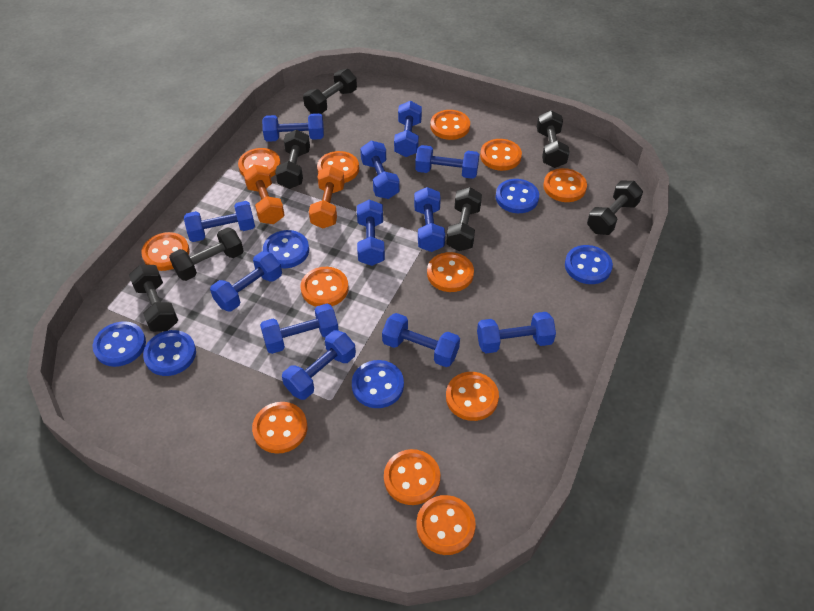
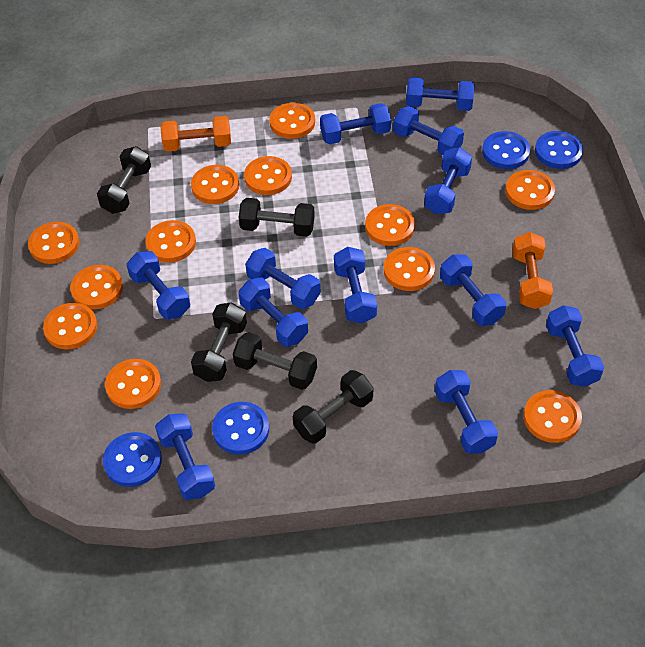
black dumbbell: [129,264,178,332] [169,227,244,281] [275,130,310,189] [303,69,357,114] [446,187,482,251] [537,110,570,168] [587,181,643,235] = 7 -> [97,146,151,214] [191,302,247,382] [233,332,317,390] [239,198,315,236] [293,370,373,444] = 5
blue button: [93,321,146,367] [143,330,196,376] [263,230,309,268] [352,360,404,408] [496,179,539,213] [565,245,613,284] = 6 -> [103,432,162,487] [212,402,269,455] [482,131,530,169] [535,131,583,169] = 4

